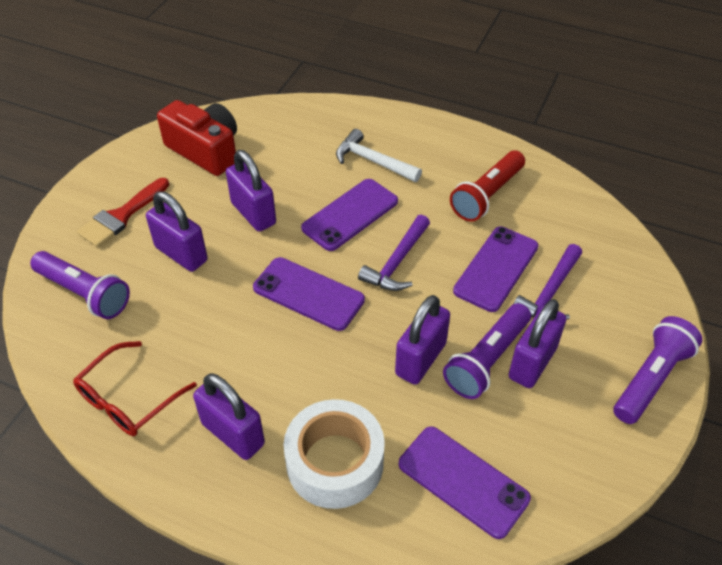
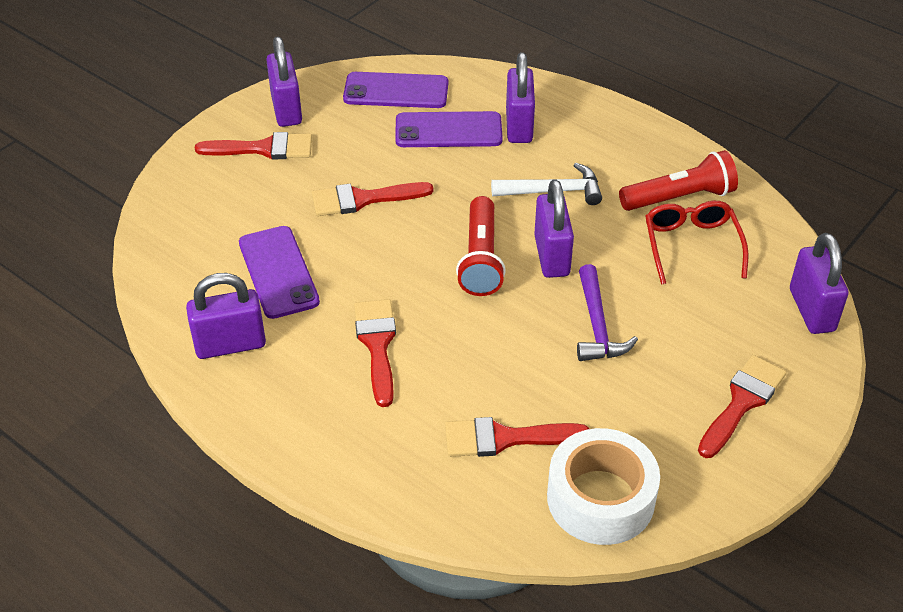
purple flashlight: [30,251,130,319] [443,303,531,399] [613,316,702,424] = 3 -> none = 0
purple hammer: [358,215,430,291] [514,244,582,320] = 2 -> [577,264,638,361] = 1
purple phone: [253,257,365,331] [301,179,398,251] [399,426,531,539] [453,226,539,312] = 4 -> [239,226,320,319] [343,72,448,108] [395,111,503,147] = 3
red brush: [77,178,169,247] = 1 -> [195,132,312,159] [312,182,433,216] [354,299,396,407] [445,417,589,457] [698,355,786,458] = 5
red camera: [157,100,237,176] = 1 -> none = 0
red flashlight: [450,151,525,222] = 1 -> [456,196,506,296] [619,150,738,211] = 2

